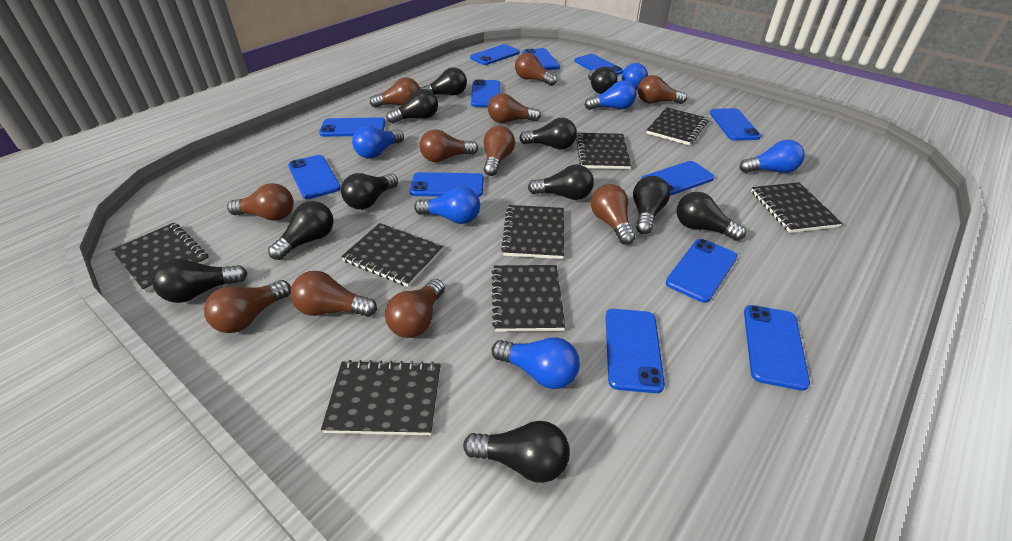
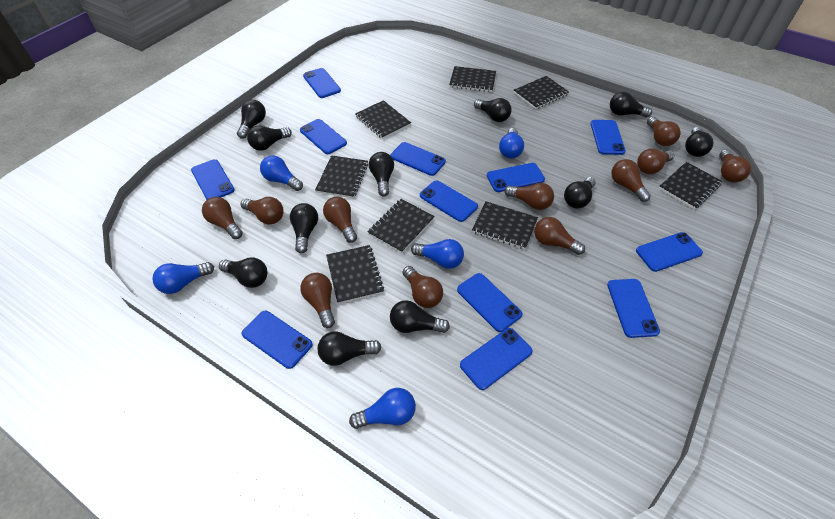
blue light bulb: [352,126,404,159] [414,187,480,224] [491,337,580,389] [585,80,637,110] [621,63,648,90] [739,140,805,173] = 6 -> [152,262,214,294] [260,156,303,191] [349,388,416,429] [411,239,464,269] [499,128,524,159] = 5

